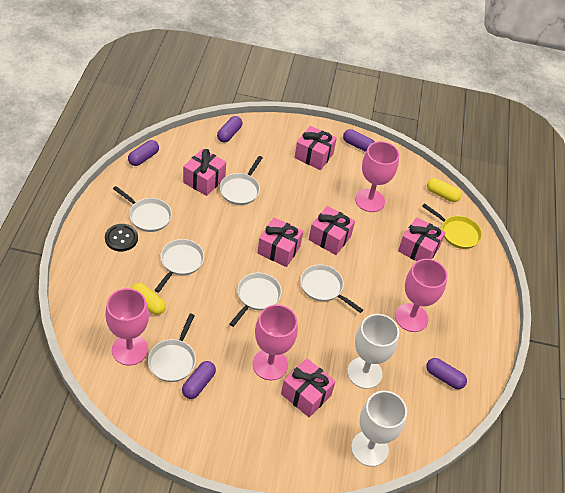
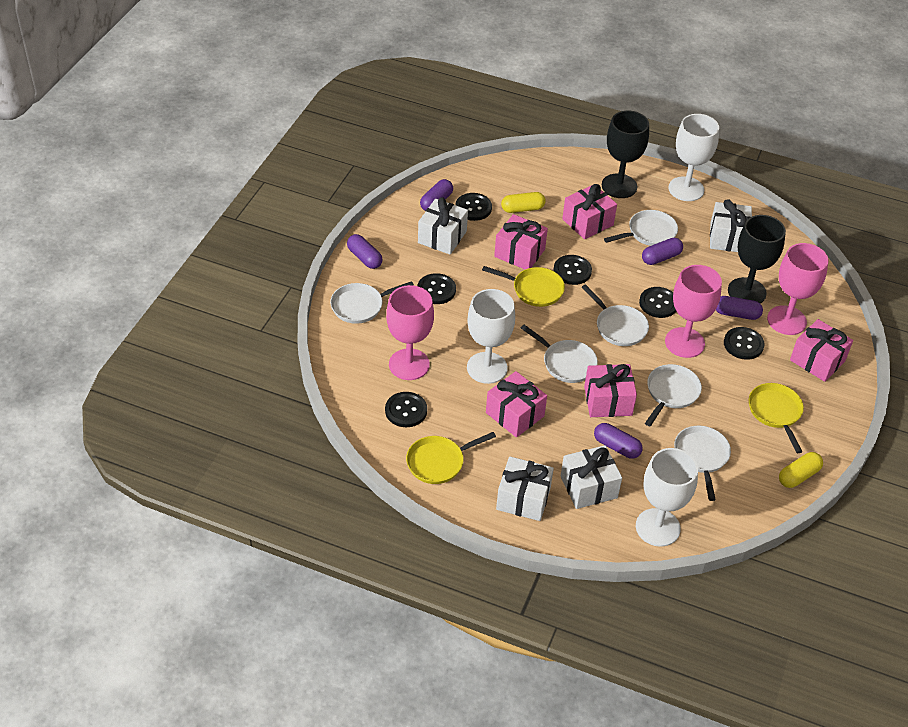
black button: [105,224,138,251] = 1 -> [385,392,427,427] [417,273,456,304] [455,193,492,221] [553,255,592,285] [639,287,676,318] [724,327,765,360] = 6
black goblet: none = 0 -> [602,111,649,198] [728,215,786,304] = 2
pink gift: [183,149,226,196] [257,218,303,267] [281,358,336,418] [294,126,337,170] [309,206,355,255] [398,217,446,261] = 6 -> [486,371,547,437] [494,214,548,269] [562,184,617,239] [584,364,637,417] [790,319,853,382] = 5
pink goblet: [105,288,149,366] [253,304,298,381] [355,141,399,212] [395,259,448,332] = 4 -> [386,285,434,380] [665,265,722,358] [767,243,828,335] = 3
white gift: none = 0 -> [418,197,468,255] [496,457,554,521] [561,445,622,509] [710,199,752,252] = 4
white goblet: [347,314,399,389] [351,391,407,467] = 2 -> [467,289,515,384] [636,448,698,547] [668,114,719,201] = 3
yellow pan: [422,203,482,249] = 1 -> [406,432,496,484] [482,266,565,307] [749,383,804,453] = 3

